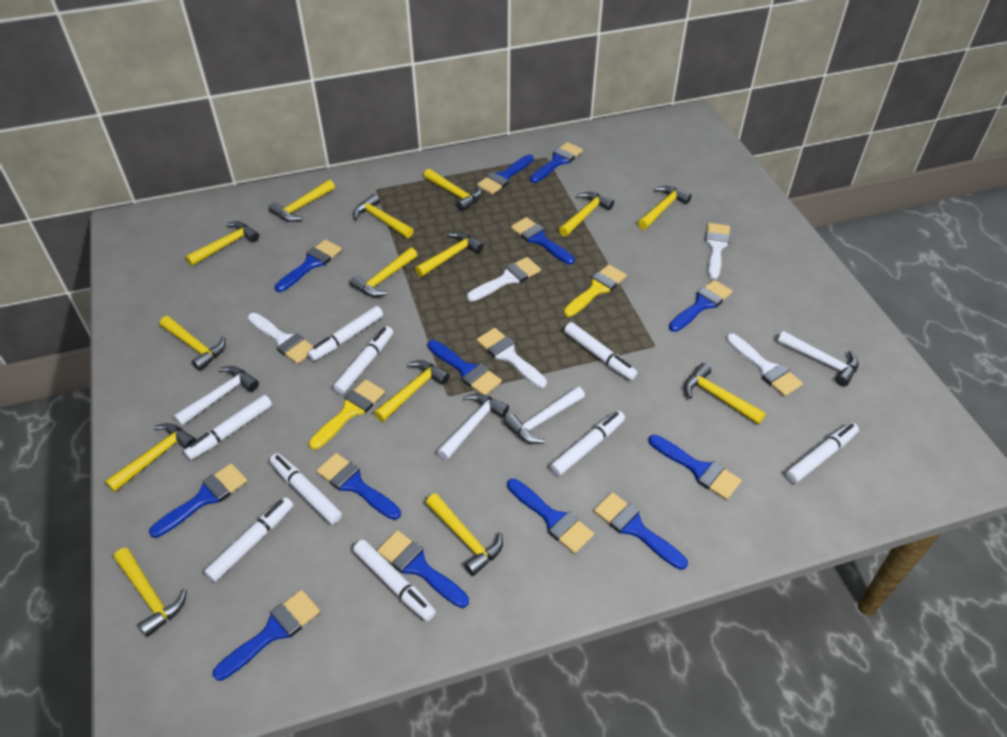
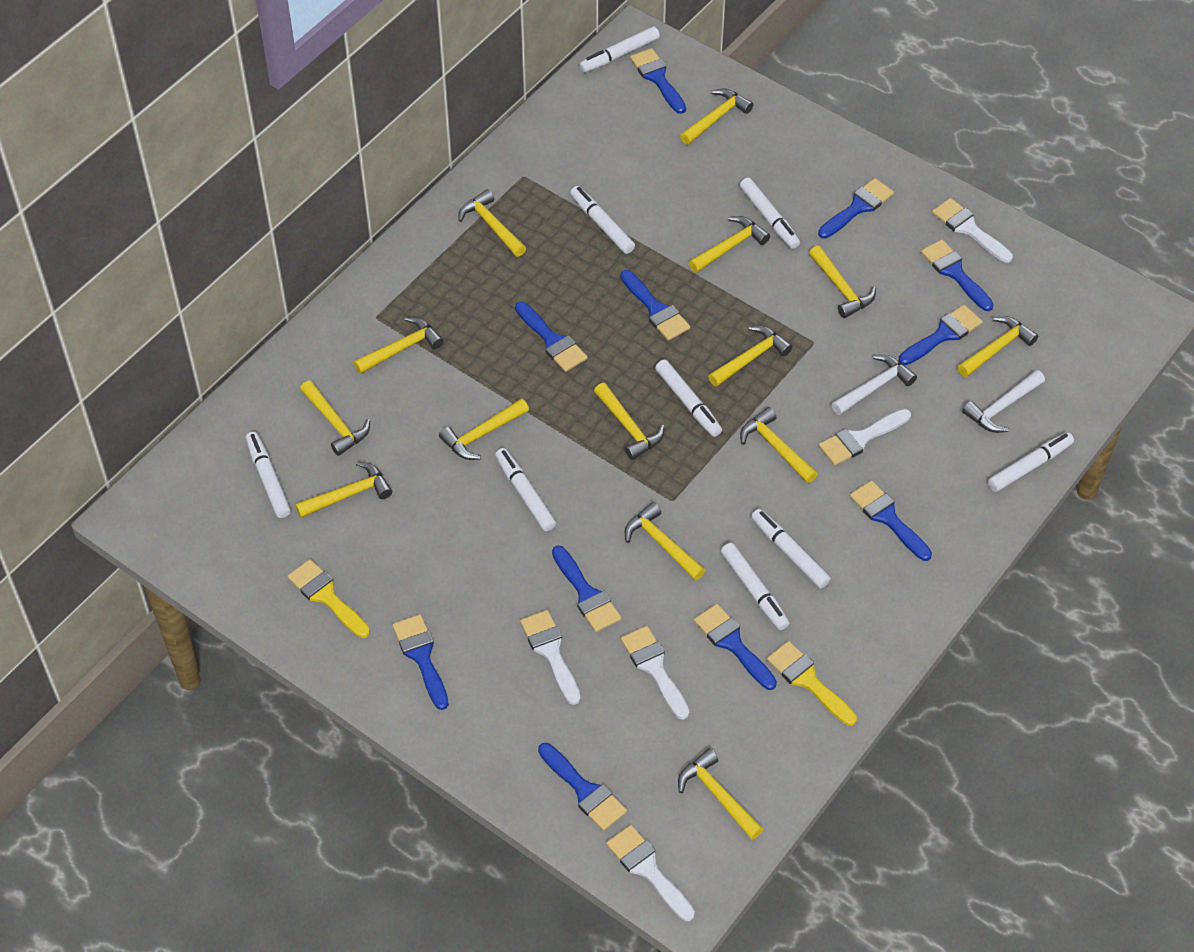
blue brush: [149,463,247,538] [213,590,320,681] [275,239,342,292] [316,453,401,520] [377,530,469,608] [427,340,502,395] [477,154,534,195] [507,479,594,554] [511,217,575,264] [530,142,583,183] [594,492,688,570] [648,435,742,500] [669,280,733,332] = 13 -> [392,614,449,710] [515,302,588,372] [538,743,627,831] [552,545,622,632] [620,270,690,341] [630,48,686,114] [694,604,777,690] [818,178,894,239] [850,480,932,561] [899,305,983,365] [921,240,994,311] = 11
white hammer: [173,366,259,426] [437,393,509,460] [504,386,585,444] [777,331,859,386] = 4 -> [831,355,917,415] [962,370,1045,433] = 2

